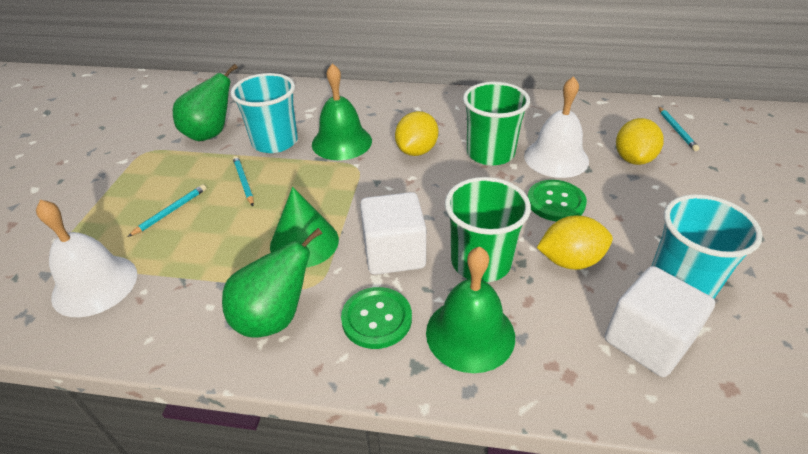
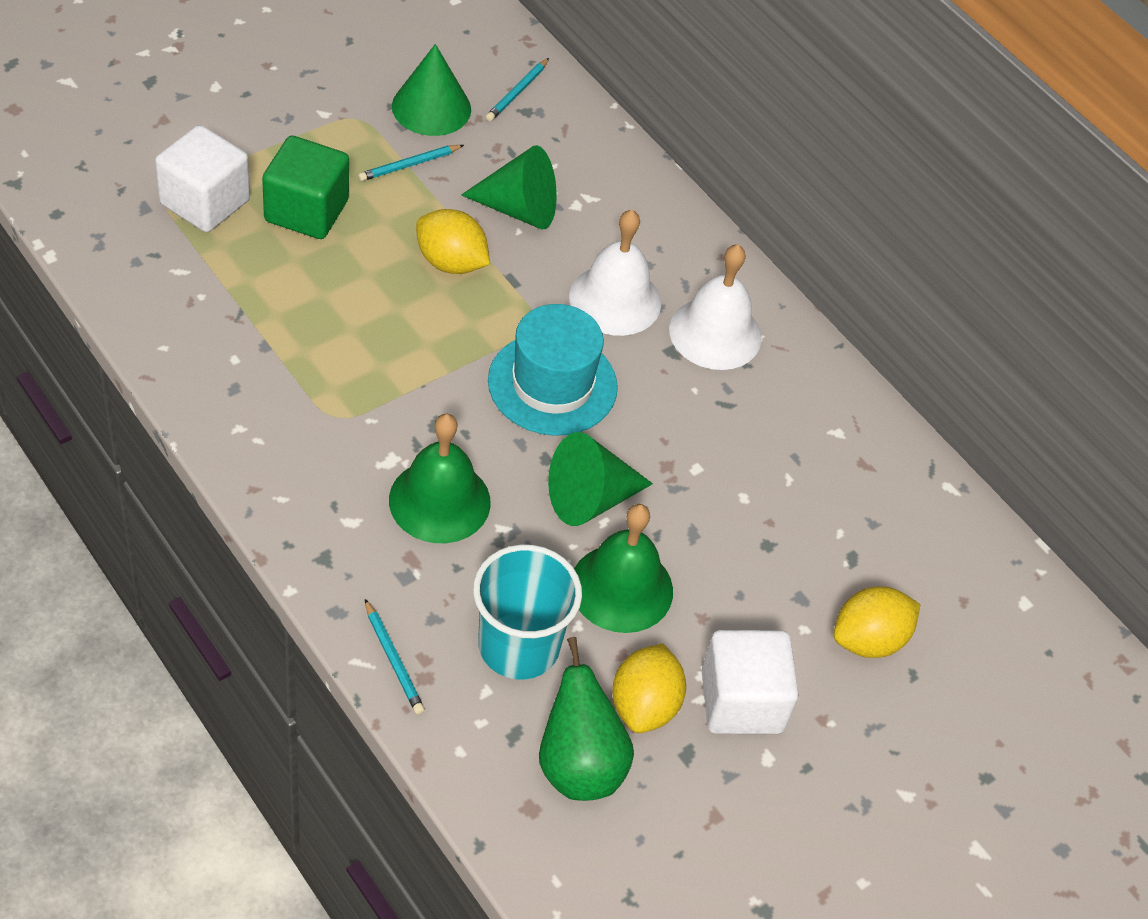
green button: [341,287,412,349] [527,180,587,221] = 2 -> none = 0
green cone: [270,187,339,268] = 1 -> [392,44,471,136] [461,145,557,230] [548,432,653,526] = 3
green cube: none = 0 -> [262,136,349,239] = 1
green cup: [445,177,531,282] [463,82,530,166] = 2 -> none = 0
green pear: [173,64,238,141] [222,228,322,338] = 2 -> [539,637,634,801] = 1
turquoise cup: [231,73,298,153] [652,194,763,299] = 2 -> [473,544,582,680] = 1
turquoise hat: none = 0 -> [488,304,618,436] = 1

